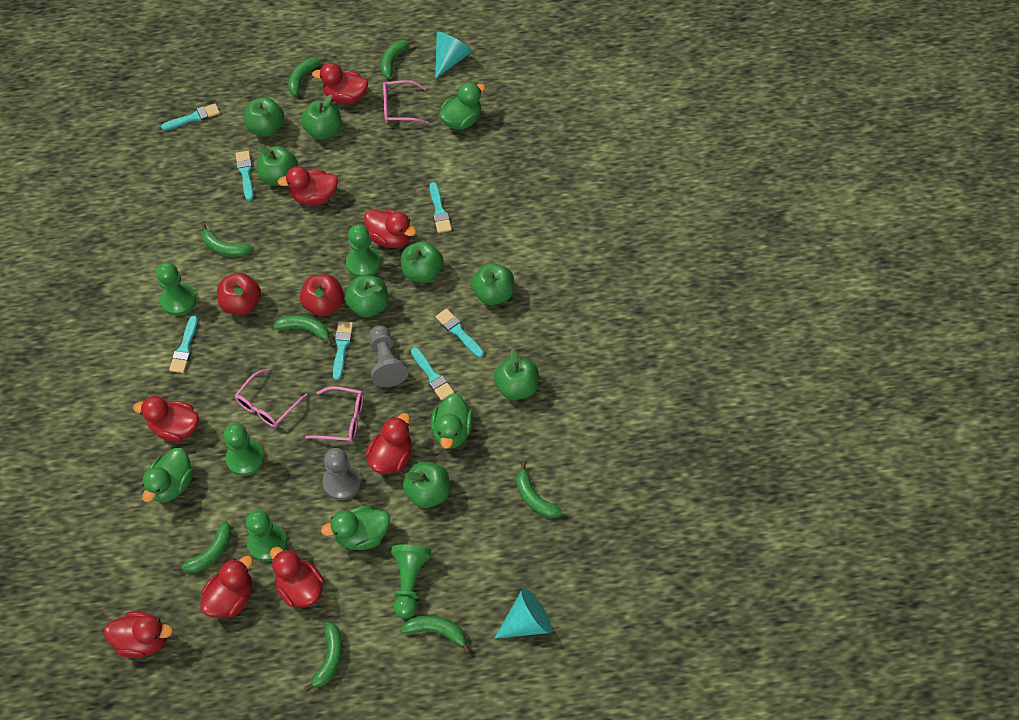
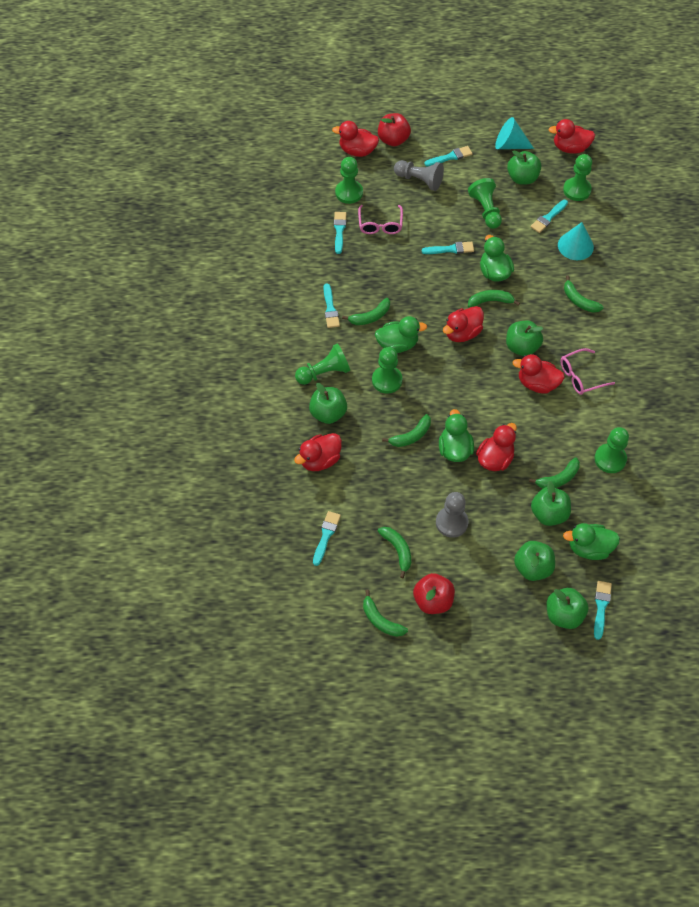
green apple: [244,97,285,137] [257,145,298,186] [301,95,342,140] [345,275,388,317] [401,241,444,283] [403,462,450,508] [471,263,514,305] [494,349,539,400] = 8 -> [309,383,347,424] [506,321,543,356] [507,150,541,185] [514,541,555,581] [531,481,571,526] [546,588,589,629] = 6
green banana: [173,521,232,573] [201,224,253,257] [273,315,333,346] [288,57,327,96] [304,621,343,692] [381,39,415,79] [401,616,470,653] [516,462,563,518] = 8 -> [342,298,390,325] [363,590,408,637] [378,527,411,578] [382,414,431,447] [468,290,520,308] [529,457,580,488] [564,275,604,313] = 7
green pawn: [156,262,197,316] [224,423,265,476] [246,510,287,562] [346,224,381,277] [391,545,431,618] = 5 -> [295,343,350,385] [335,157,363,204] [372,347,402,394] [468,178,502,229] [563,154,592,201] [595,427,629,473] = 6
pink glasses: [234,369,308,427] [305,386,364,442] [383,80,428,124] = 3 -> [358,205,403,234] [560,348,615,395] = 2
red duck: [104,612,173,658] [133,396,199,442] [200,555,253,618] [270,547,324,607] [278,166,338,205] [312,63,368,104] [364,209,416,248] [366,413,412,474] = 8 -> [294,433,342,471] [332,121,379,157] [443,306,484,342] [476,423,517,471] [513,354,565,393] [548,119,595,154] = 6

